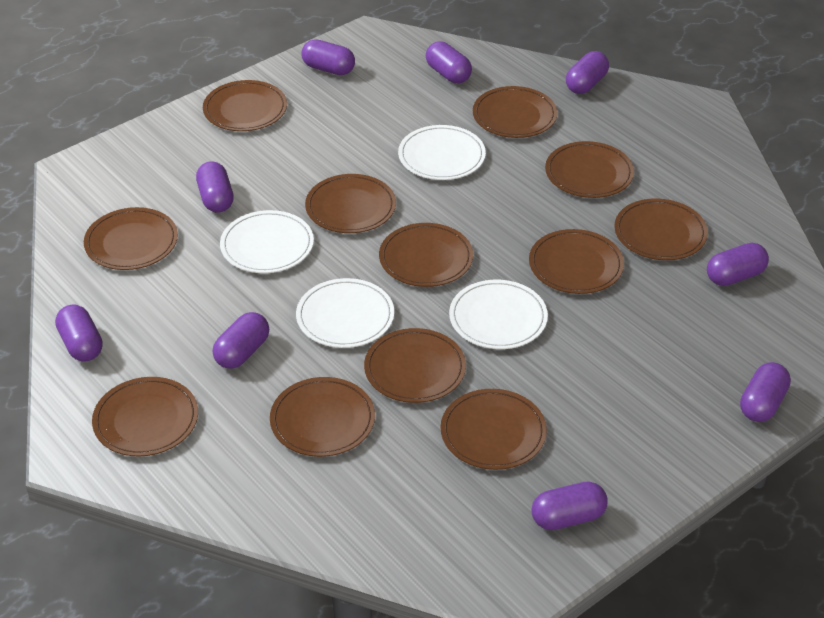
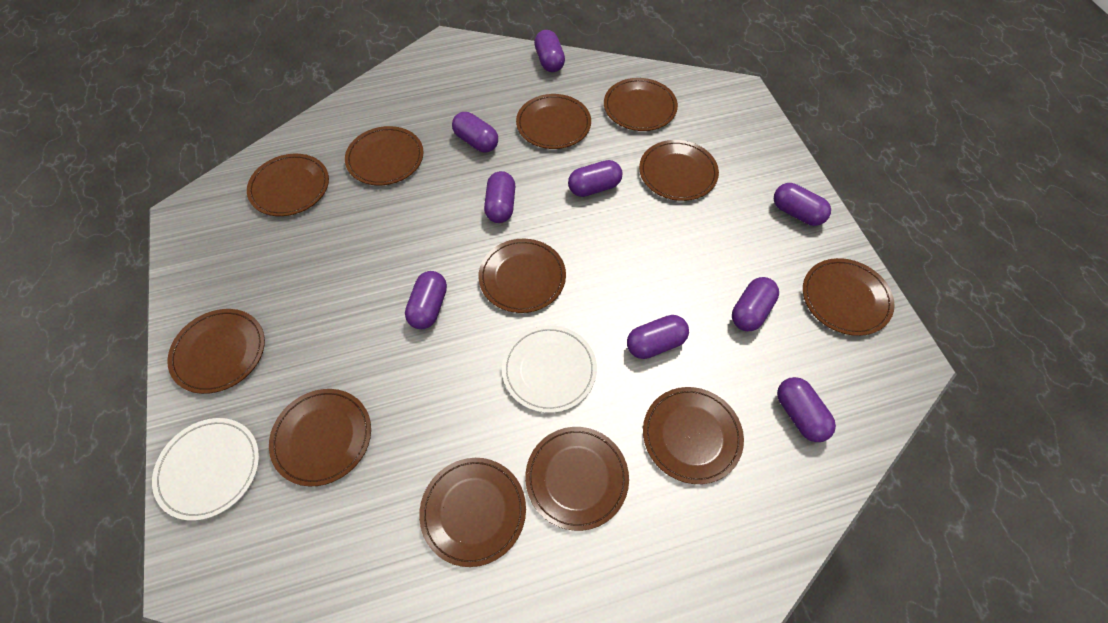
white plate: [220,210,314,273] [296,278,394,348] [398,125,486,180] [449,280,548,349] = 4 -> [152,418,259,521] [502,325,597,413] = 2

